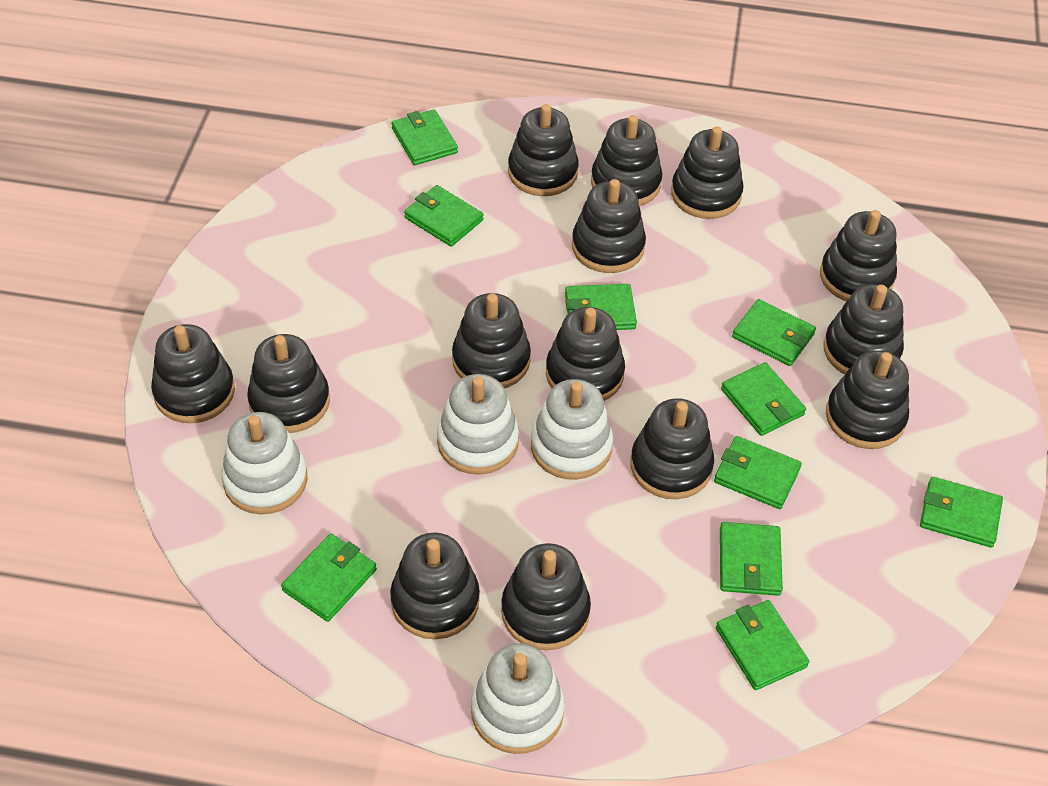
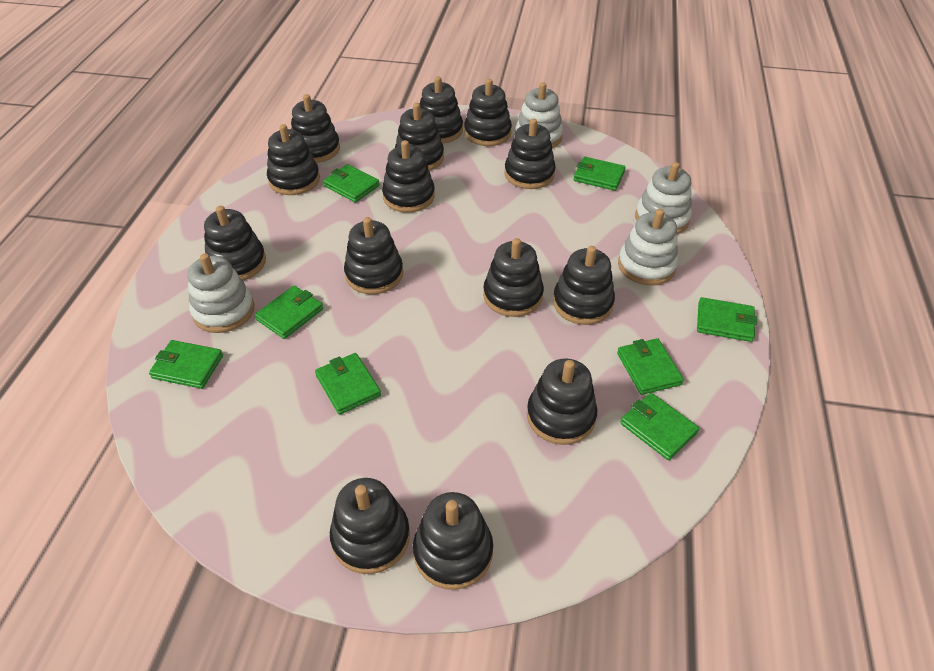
green wallet: [281,534,377,622] [392,109,458,165] [404,185,484,247] [565,284,637,330] [714,436,802,509] [716,600,809,690] [720,522,783,596] [721,362,806,436] [732,299,816,366] [920,477,1003,548] = 10 -> [149,340,223,389] [255,286,323,339] [315,353,381,415] [323,164,380,203] [573,157,626,191] [617,338,684,395] [620,393,699,460] [697,297,757,342] = 8

